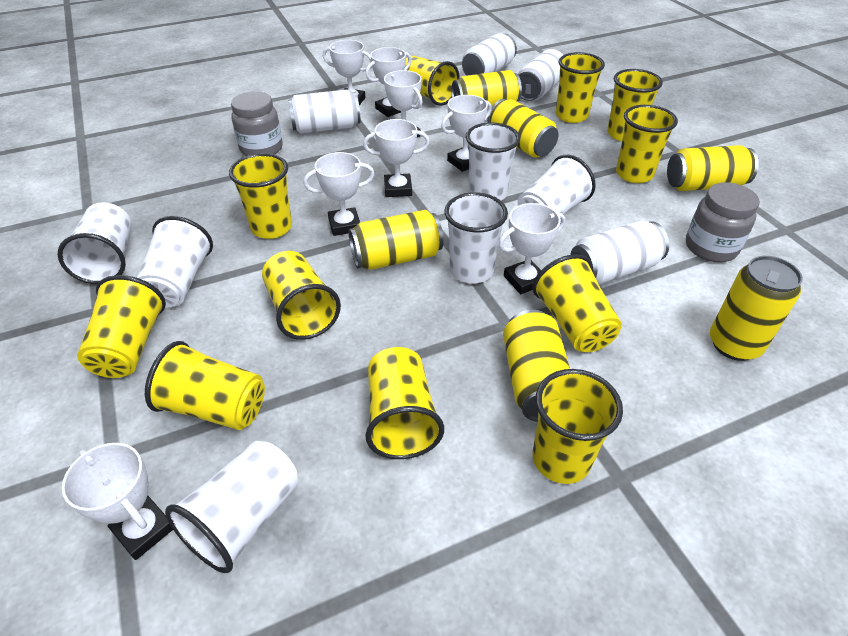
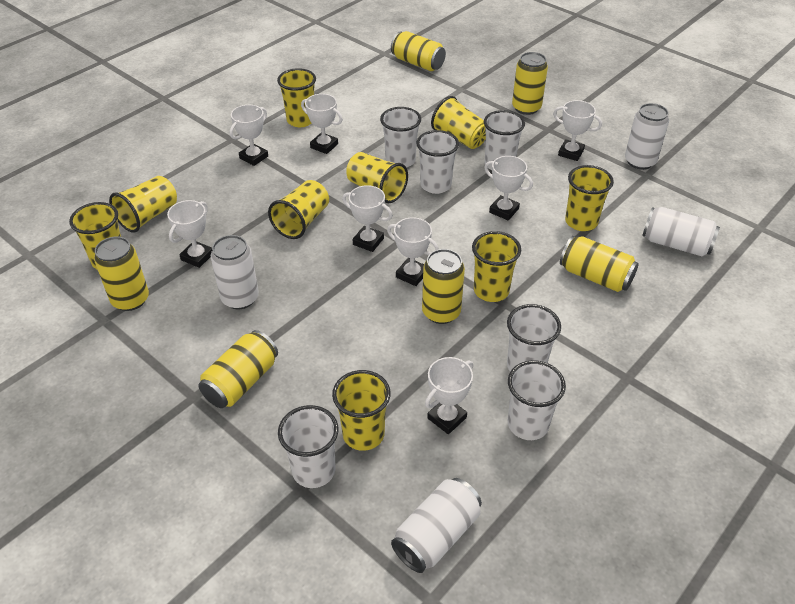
grey jar: [231,91,283,156] [686,182,760,262] = 2 -> none = 0
yellow cup: [77,275,166,378] [145,341,265,430] [229,153,292,239] [262,251,341,340] [365,347,444,459] [405,56,460,106] [532,254,622,352] [532,369,623,484] [555,52,605,123] [607,69,663,141] [616,105,678,183] = 11 -> [69,202,121,269] [109,176,177,233] [268,180,329,239] [277,68,316,127] [332,370,391,451] [347,152,408,203] [431,96,486,149] [472,231,521,302] [565,165,614,231] = 9

